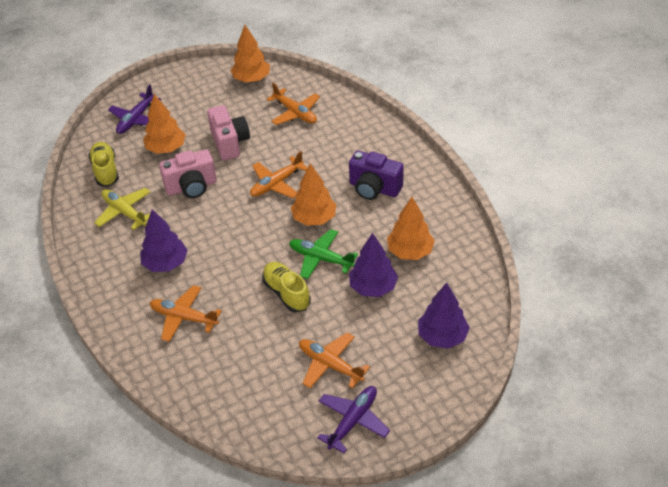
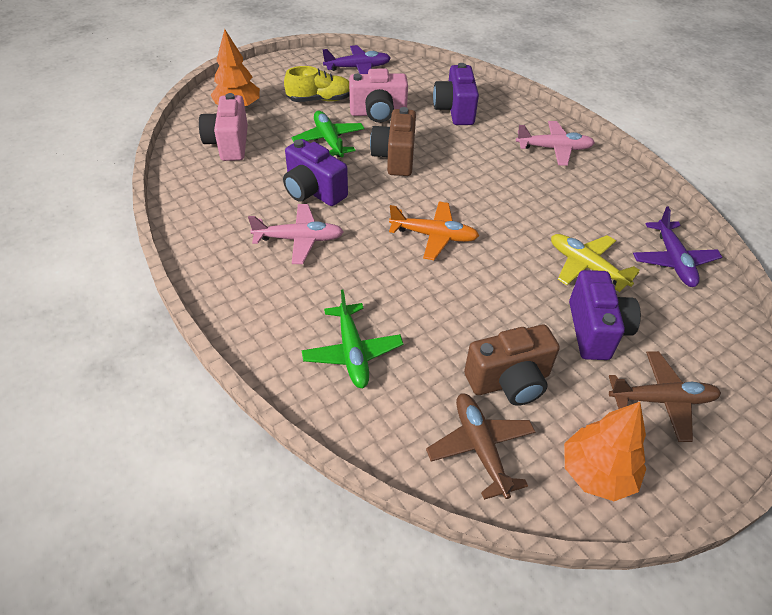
brown camera: none = 0 -> [370,107,416,176] [464,325,560,406] = 2
brown plane: none = 0 -> [426,393,535,500] [609,351,721,442] = 2
green plane: [289,229,358,279] = 1 -> [292,111,365,158] [302,290,403,388] = 2
orange plane: [150,285,222,342] [250,151,308,198] [266,83,320,125] [299,332,370,389] = 4 -> [389,201,479,260] = 1
orange tree: [143,94,186,154] [230,25,270,82] [291,163,337,226] [387,197,435,260] = 4 -> [211,29,260,106] [564,402,646,501] = 2
pink plane: none = 0 -> [248,204,344,264] [516,121,595,166] = 2
purple camera: [349,151,404,200] = 1 -> [283,139,348,206] [433,63,479,125] [569,270,641,360] = 3
purple tree: [140,209,188,272] [349,232,398,297] [418,282,470,349] = 3 -> none = 0
yellow shoe: [88,142,119,186] [262,262,311,312] = 2 -> [284,66,350,102] = 1

